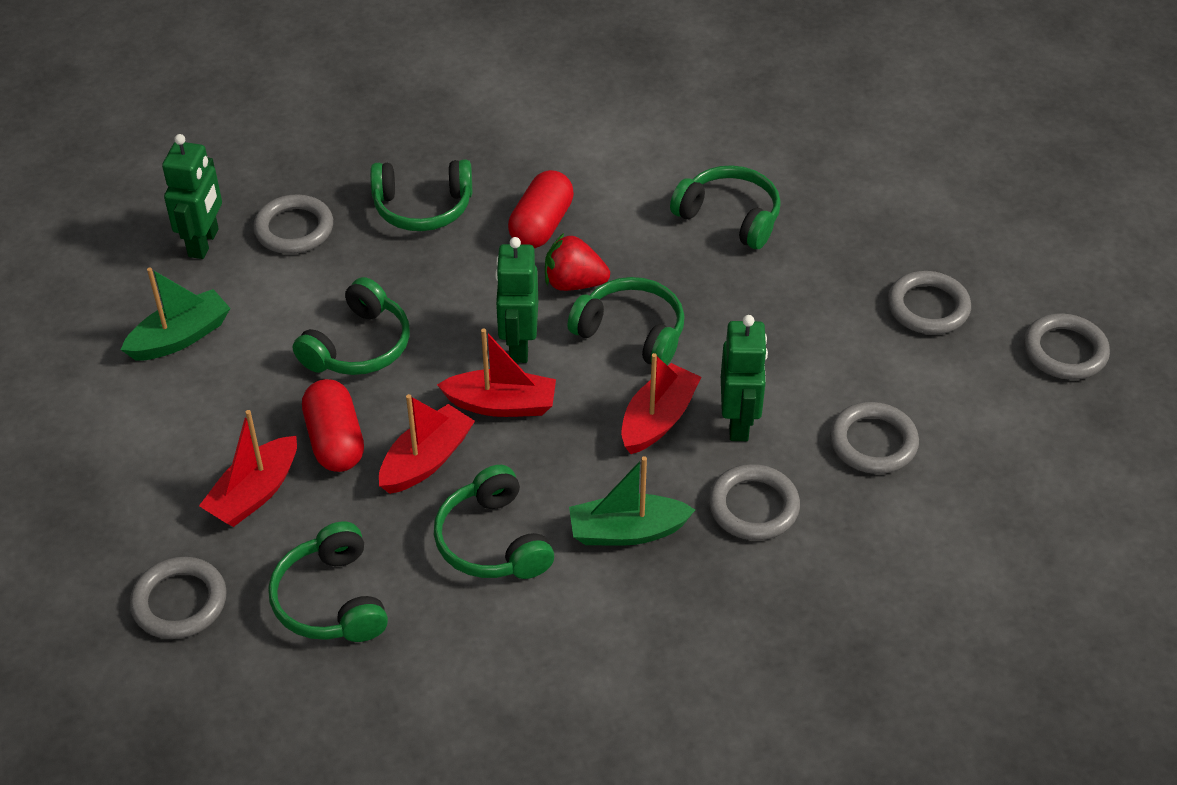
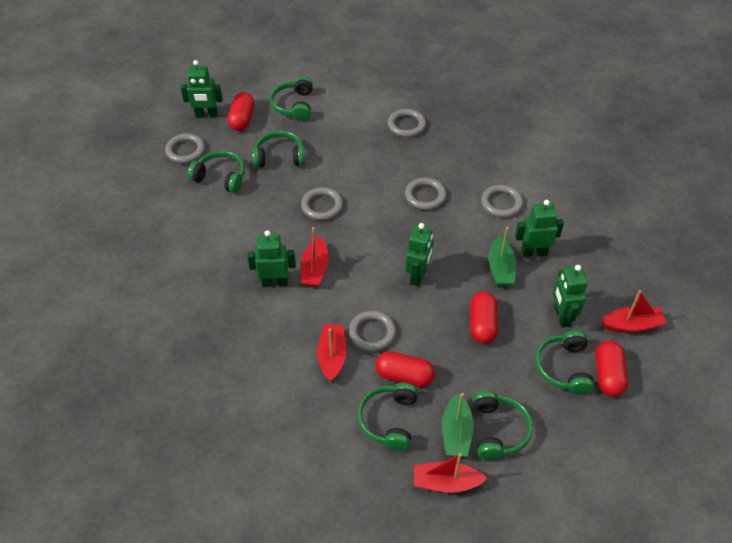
green robot: [162,134,222,259] [495,237,538,363] [721,315,768,441] = 3 -> [181,60,223,118] [247,230,296,287] [405,223,433,286] [515,200,564,257] [553,265,588,327] = 5
red capsule: [302,379,364,472] [508,170,574,248] = 2 -> [227,92,255,131] [375,351,435,387] [470,291,498,344] [595,340,628,396] = 4
red strawberry: [545,233,610,291] = 1 -> none = 0

